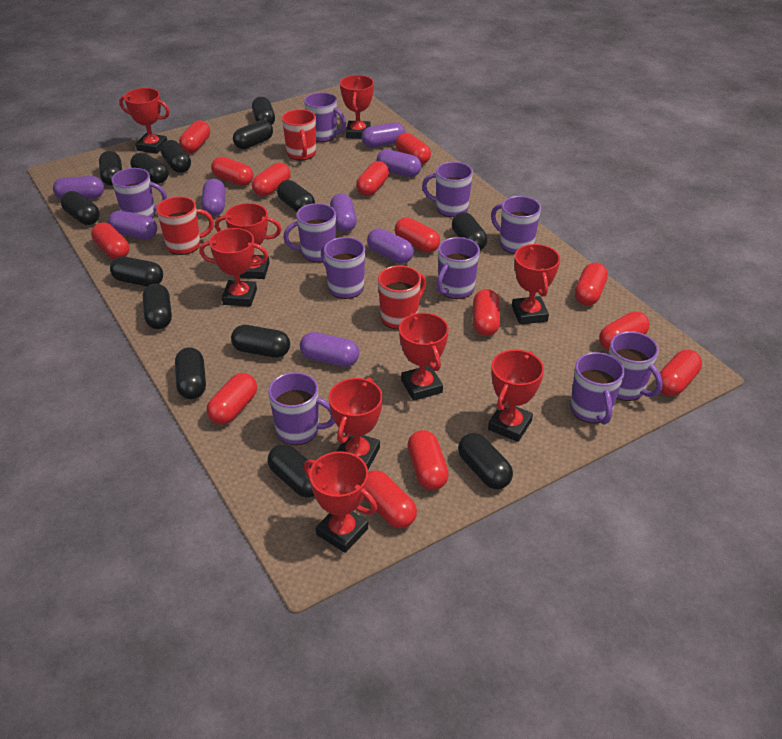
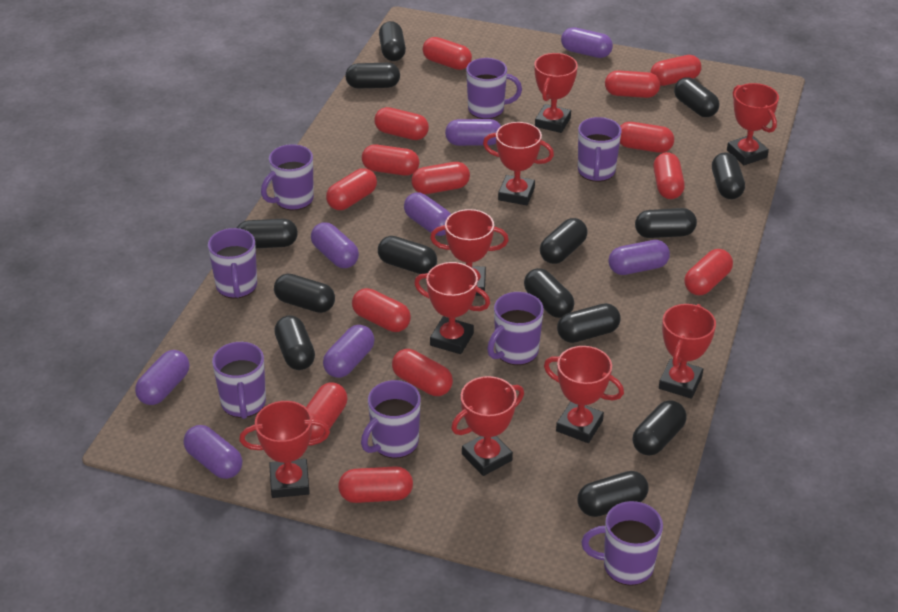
purple mug: [111,168,167,218] [268,372,335,445] [283,203,336,262] [304,92,346,142] [321,237,365,299] [422,162,473,217] [436,237,480,299] [491,196,541,254] [570,352,625,425] [609,331,663,401] = 10 -> [208,228,257,299] [212,342,266,419] [261,144,314,210] [361,380,421,458] [466,58,522,119] [487,292,544,365] [578,117,622,182] [581,501,663,586] = 8
red mug: [156,196,214,255] [282,109,316,161] [378,266,426,330] = 3 -> none = 0

